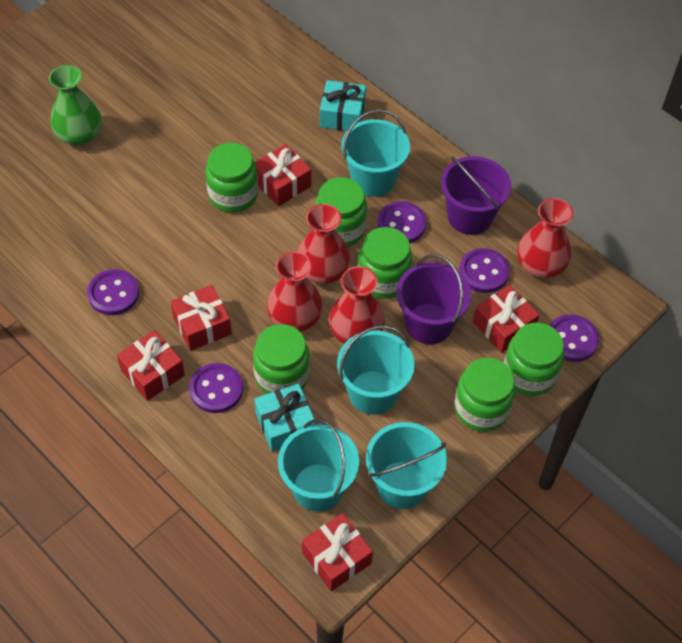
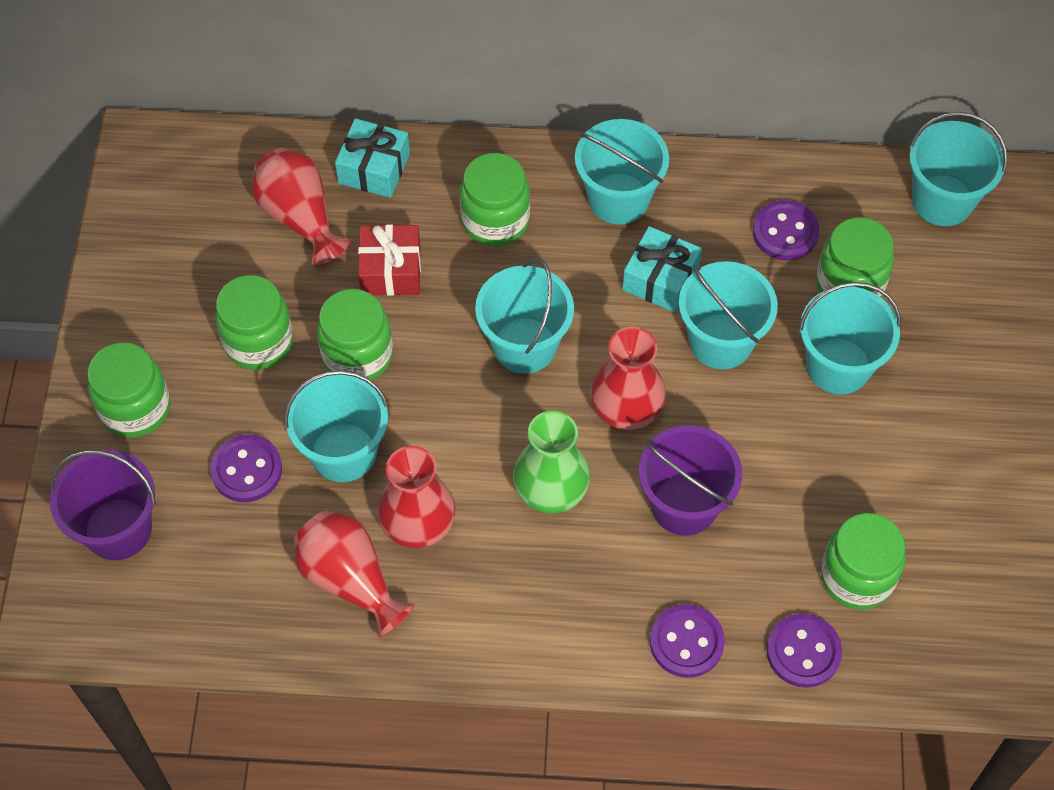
purple button: [87,269,139,315] [189,363,243,413] [378,201,426,243] [459,248,510,293] [550,314,599,362] = 5 -> [210,434,282,502] [650,604,725,678] [753,200,820,260] [767,614,842,688] = 4
red gift: [117,330,185,401] [170,285,232,351] [255,144,311,206] [302,513,373,591] [473,285,539,353] = 5 -> [358,224,421,296] = 1
turquoise bucket: [278,419,359,512] [337,325,415,415] [342,109,410,197] [366,422,447,509] = 4 -> [284,370,389,482] [475,258,574,374] [575,119,669,224] [679,261,778,369] [798,282,901,394] [909,112,1007,226] = 6

